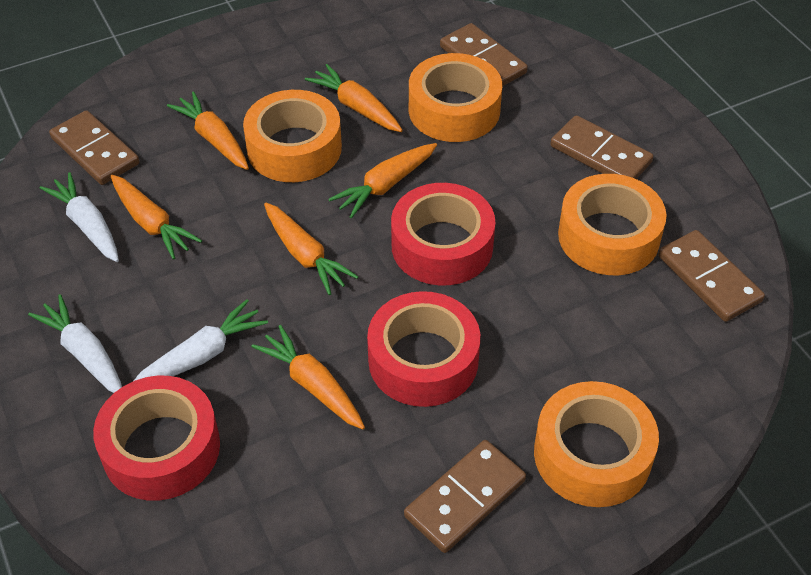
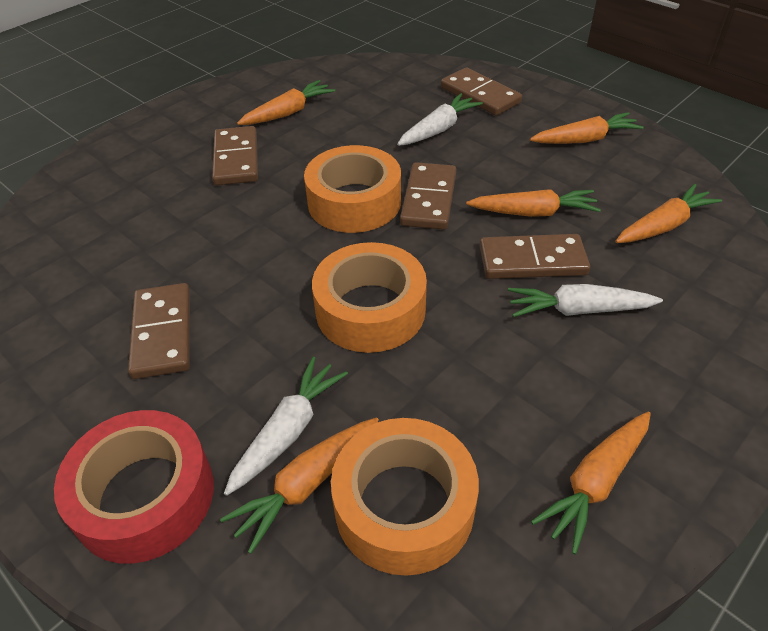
orange tape: [243,90,342,182] [409,53,502,142] [534,381,659,507] [558,174,666,275] = 4 -> [304,145,401,233] [312,242,427,353] [331,418,479,576] = 3
red tape: [93,376,220,501] [367,291,480,407] [391,183,496,286] = 3 -> [54,410,214,564] = 1

